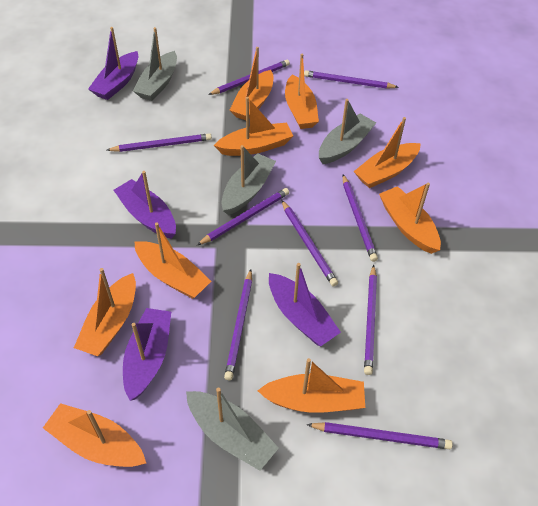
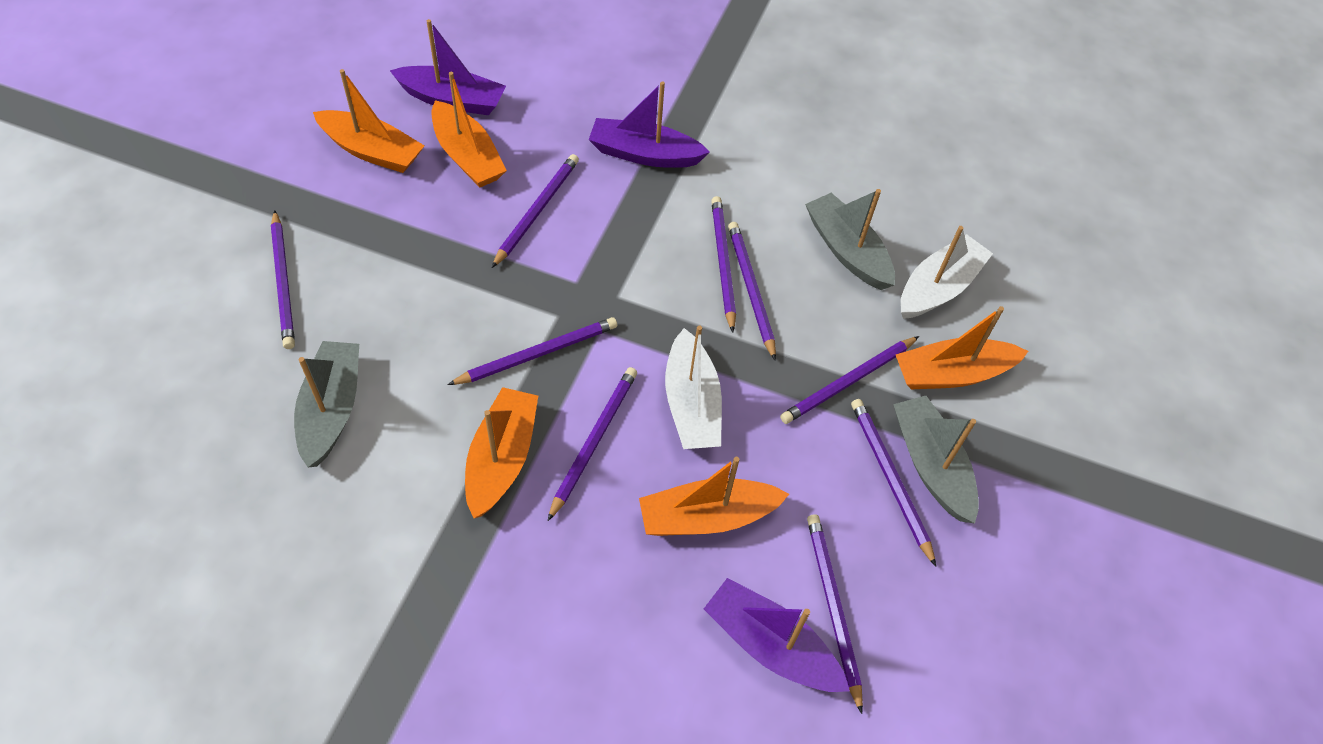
grey boat: [133,27,177,101] [186,388,279,471] [221,145,276,215] [319,99,376,164] = 4 -> [294,341,359,467] [805,189,895,290] [893,396,979,524] = 3
orange boat: [43,403,146,467] [74,268,136,356] [134,223,211,299] [214,97,293,156] [229,47,273,120] [257,358,365,413] [285,54,319,129] [354,117,421,188] [379,183,441,254] = 9 -> [313,69,425,173] [432,72,507,187] [465,387,538,518] [639,457,789,536] [896,306,1028,389] = 5
purple boat: [88,27,139,100] [113,171,176,239] [123,308,171,401] [269,263,341,346] = 4 -> [390,19,506,115] [589,81,710,168] [704,578,850,692] = 3
white boat: none = 0 -> [665,326,722,449] [900,226,993,319] = 2

